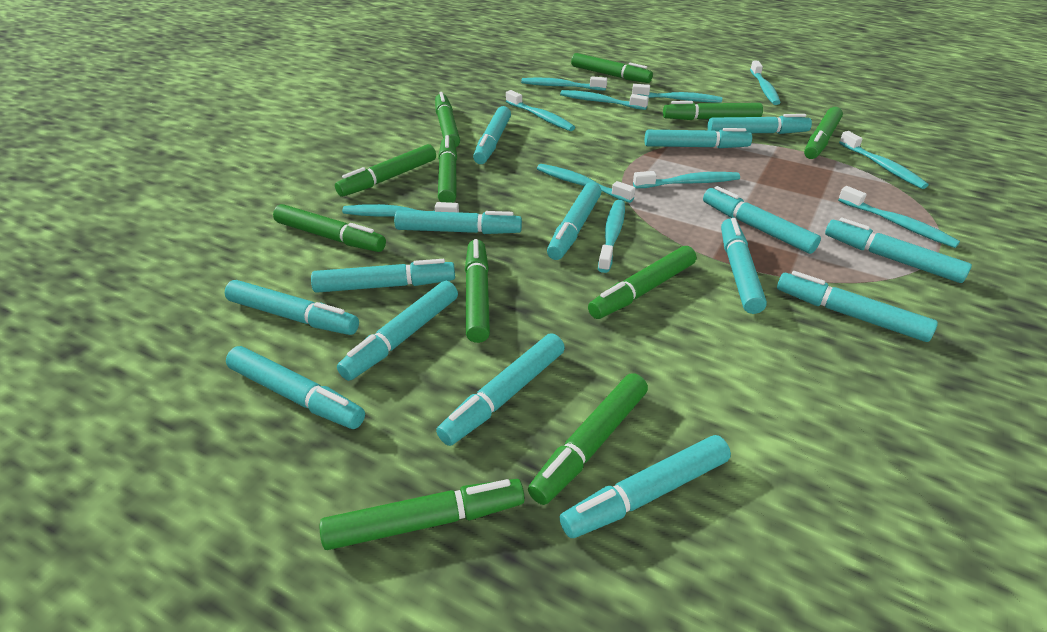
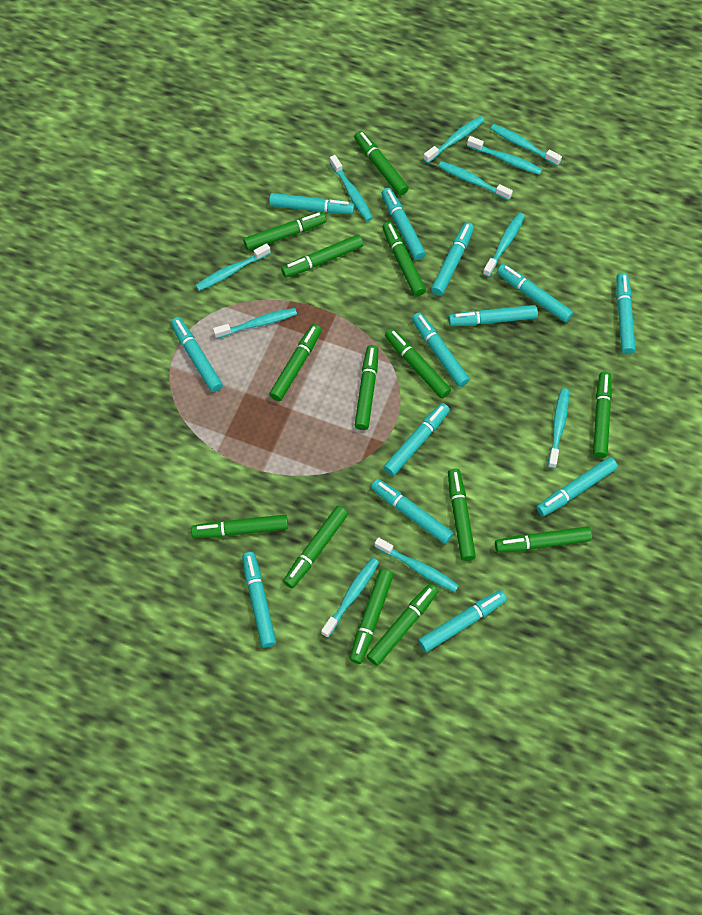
green marker: [273,204,386,252] [320,479,525,550] [335,144,436,197] [435,92,460,147] [438,135,457,203] [465,239,490,343] [528,373,648,505] [571,53,653,83] [588,246,696,319] [663,101,763,120] [804,107,843,159] = 11 -> [191,515,288,538] [243,212,327,251] [269,324,322,401] [281,235,363,278] [283,506,348,588] [350,569,394,664] [354,131,409,195] [355,345,379,430] [367,584,438,666] [382,222,426,296] [385,328,451,398] [448,469,476,561] [495,526,592,553] [593,372,612,458] = 14
turquoise marker: [225,280,359,335] [226,346,365,429] [311,259,455,293] [337,281,458,381] [394,210,522,234] [436,333,565,446] [473,106,511,164] [547,182,601,260] [560,435,731,538] [645,128,752,148] [703,186,821,254] [708,114,812,134] [721,218,767,314] [777,271,938,342] [825,218,972,283] = 15 -> [171,317,223,392] [242,552,276,648] [269,193,355,214] [371,479,453,544] [381,188,426,260] [383,403,450,476] [412,312,470,387] [418,590,507,652] [431,222,474,296] [448,305,538,326] [497,264,573,322] [536,457,618,516] [616,273,635,354] = 13

